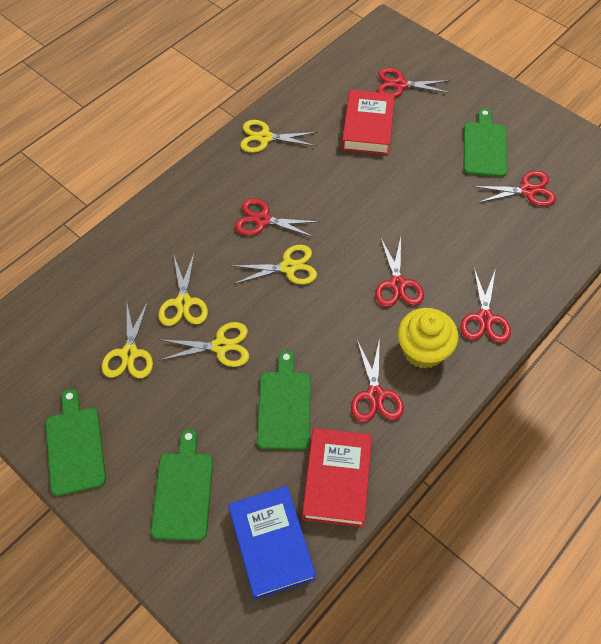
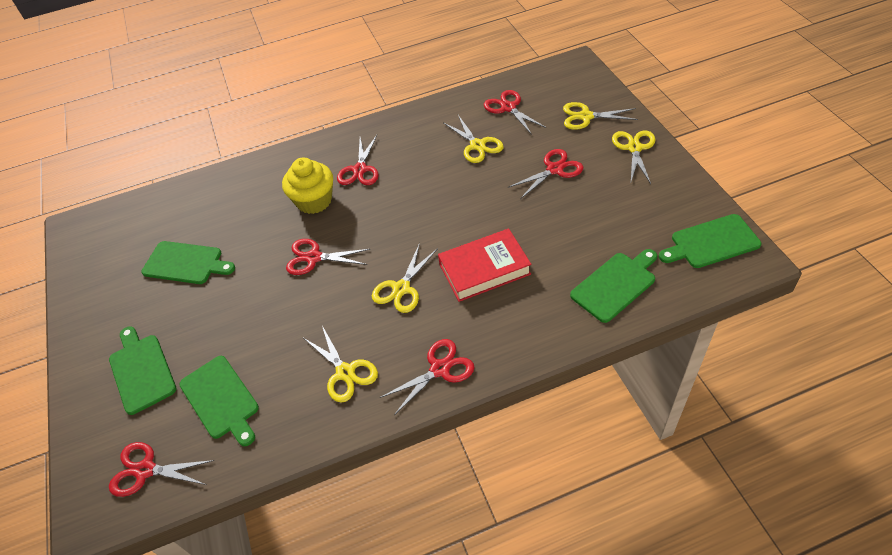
blue book: [228,486,316,600] = 1 -> none = 0
green cutting board: [46,389,106,496] [151,429,213,540] [257,350,311,450] [464,108,507,177] = 4 -> [109,326,176,415] [141,241,235,284] [179,356,259,446] [570,249,657,323] [659,214,761,268] = 5
red book: [302,428,372,527] [342,90,395,155] = 2 -> [438,228,531,302] = 1

